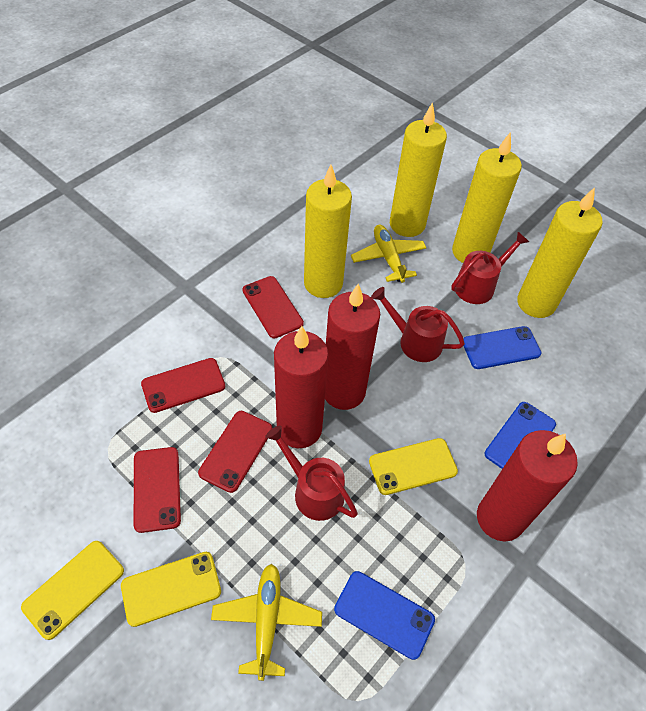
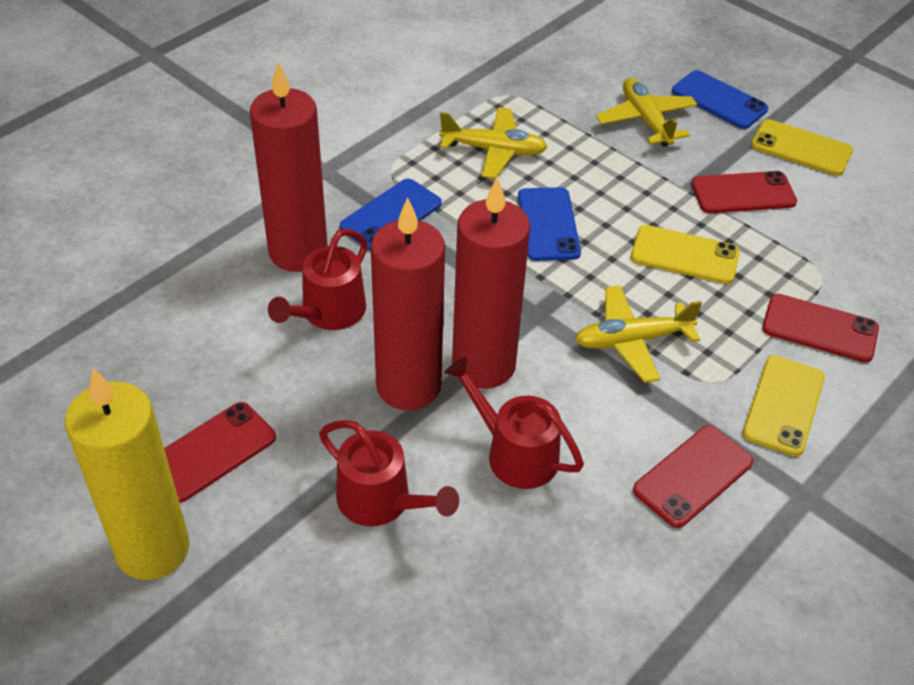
yellow candle: [304,165,352,298] [390,102,447,237] [452,132,522,263] [517,187,603,318] = 4 -> [65,368,189,580] = 1
yellow plane: [211,564,322,681] [351,225,427,283] = 2 -> [439,107,547,179] [575,285,702,383] [596,78,697,147] = 3

